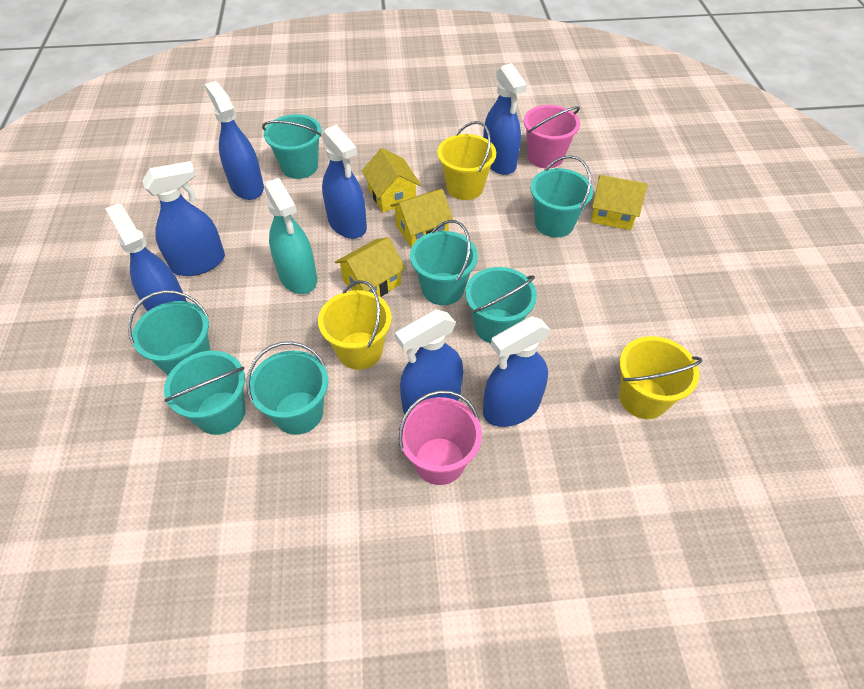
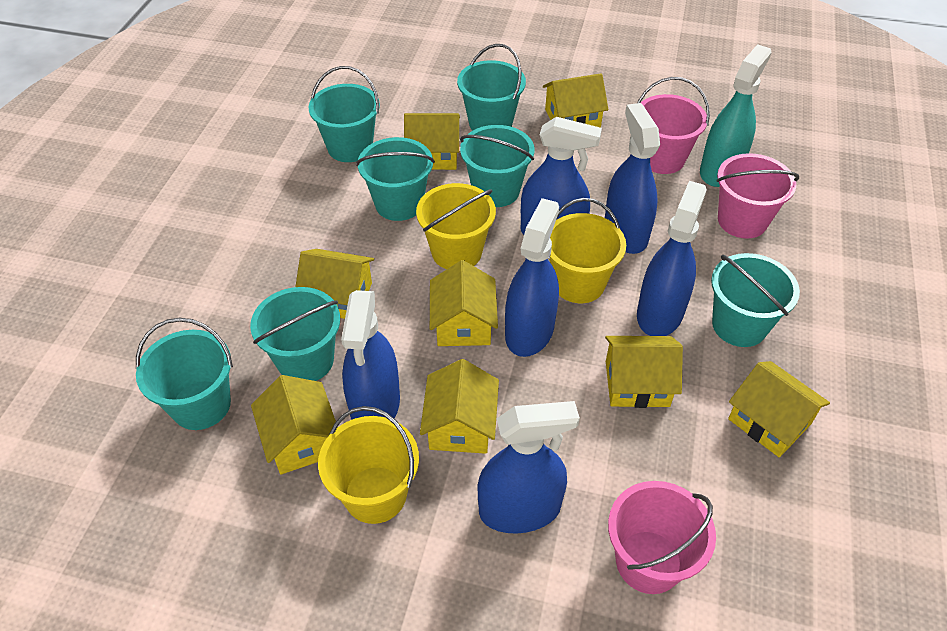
blue spray bottle: [105,203,187,311] [142,161,225,276] [205,81,264,200] [321,125,367,239] [395,309,463,414] [483,63,527,175] [483,316,551,427] = 7 -> [341,290,400,420] [478,401,580,534] [505,198,559,357] [521,117,602,235] [605,103,660,254] [637,181,707,336] = 6
pink bucket: [398,390,482,485] [524,105,580,168] = 2 -> [608,481,716,594] [637,77,710,174] [716,153,799,239] = 3
yellow house: [335,237,406,297] [362,148,421,212] [390,189,453,248] [591,175,648,230] = 4 -> [251,375,336,475] [295,249,374,319] [404,113,460,170] [420,359,499,454] [430,260,498,346] [543,73,609,128] [605,336,683,408] [728,361,830,457] = 8

